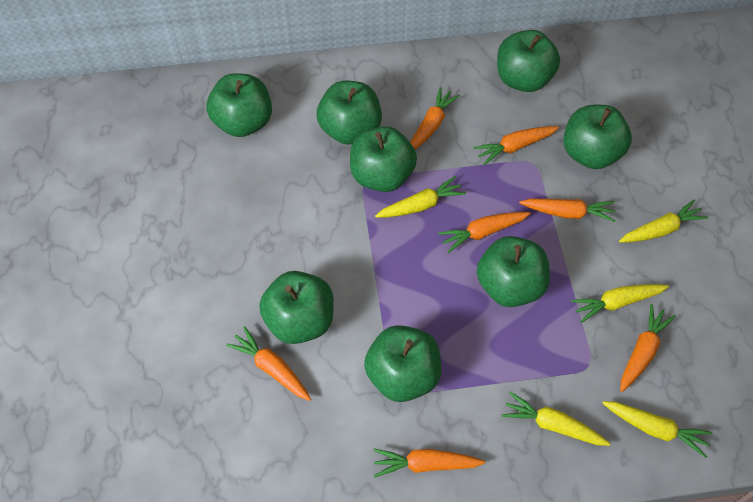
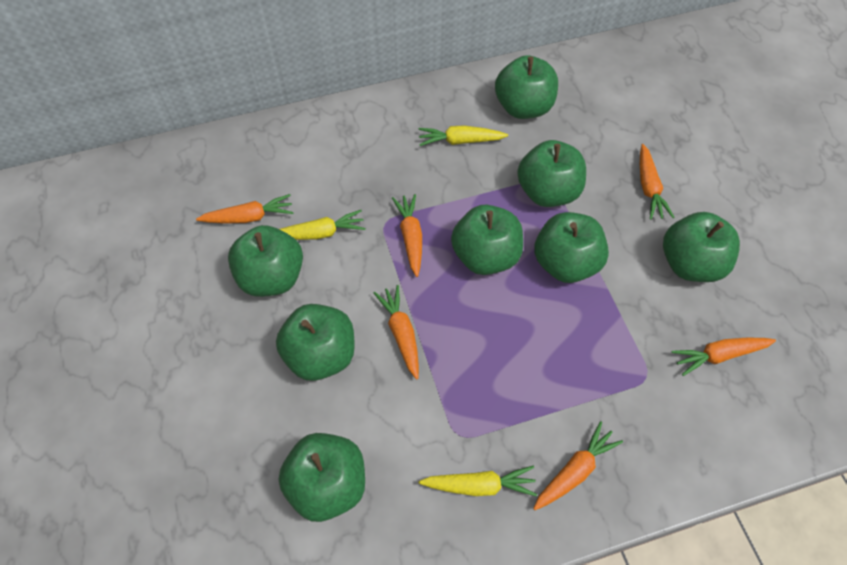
orange carrot: [226,326,311,401] [373,449,485,477] [410,87,460,150] [438,212,531,253] [473,126,559,165] [519,199,615,222] [620,304,676,392] = 7 -> [196,194,294,224] [374,285,419,380] [392,194,422,277] [533,421,623,510] [640,144,674,220] [672,338,776,376] = 6
yellow carrot: [375,176,466,218] [502,392,611,446] [571,284,669,323] [602,401,713,458] [619,199,708,243] = 5 -> [279,210,366,240] [419,125,508,146] [419,466,537,496] = 3

